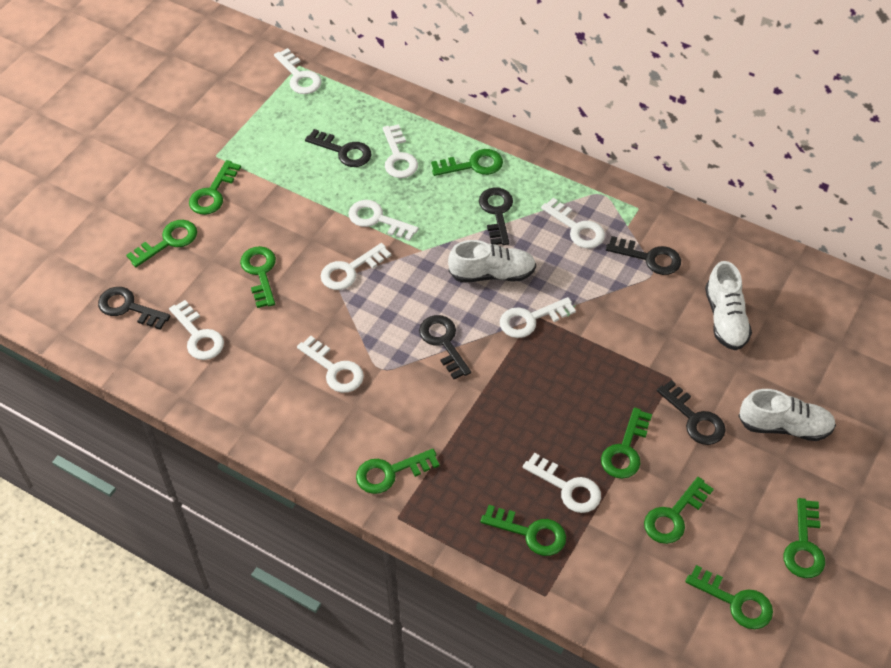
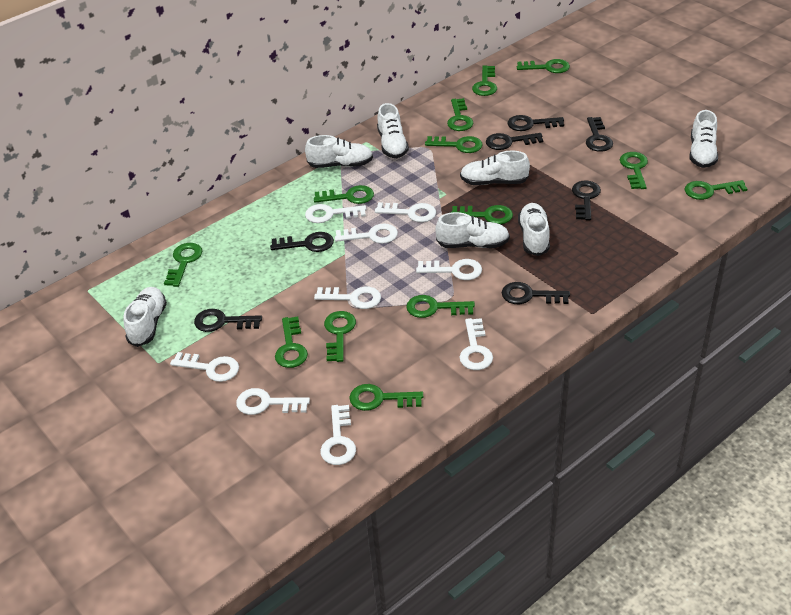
black key: [98,287,171,330] [305,129,371,167] [419,315,471,379] [479,188,513,245] [606,236,681,275] [657,380,726,445] = 6 -> [194,309,262,332] [270,232,334,252] [486,133,543,150] [502,282,570,304] [508,115,564,131] [572,180,601,220] [586,117,613,152] = 7
green key: [126,220,197,267] [189,160,241,215] [240,246,276,308] [356,449,440,494] [431,149,503,176] [481,505,566,556] [601,408,652,479] [644,477,714,544] [685,565,773,629] [783,498,825,578] = 10 -> [164,243,202,287] [275,317,308,368] [314,185,374,204] [324,311,356,362] [349,384,423,411] [406,295,475,318] [425,136,483,153] [447,98,473,131] [451,205,513,224] [472,65,497,96] [517,59,570,73] [620,152,648,189] [684,180,747,200] = 13
white shoe: [448,240,536,282] [705,261,752,350] [738,389,836,441] = 3 -> [124,287,167,347] [305,135,373,168] [377,103,409,158] [435,212,510,248] [460,150,530,185] [518,203,550,256] [689,110,718,168] = 7

